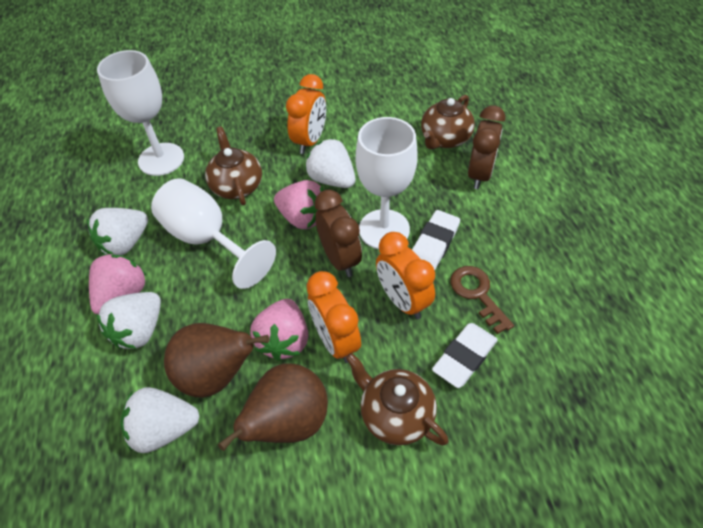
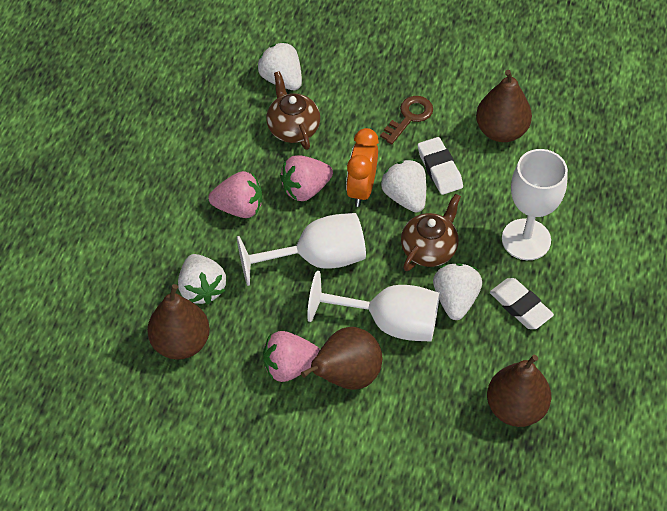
brown clock: [315,190,362,277] [468,105,505,189] = 2 -> none = 0
brown pear: [164,323,269,398] [218,363,328,451] = 2 -> [147,284,210,359] [301,327,382,390] [476,70,532,142] [487,355,551,427] = 4
brown teapot: [205,127,262,205] [346,353,448,446] [421,95,475,150] = 3 -> [266,71,320,150] [401,193,461,271] = 2
orange clock: [286,74,326,154] [307,271,361,363] [376,232,435,319] = 3 -> [346,128,379,207] = 1

